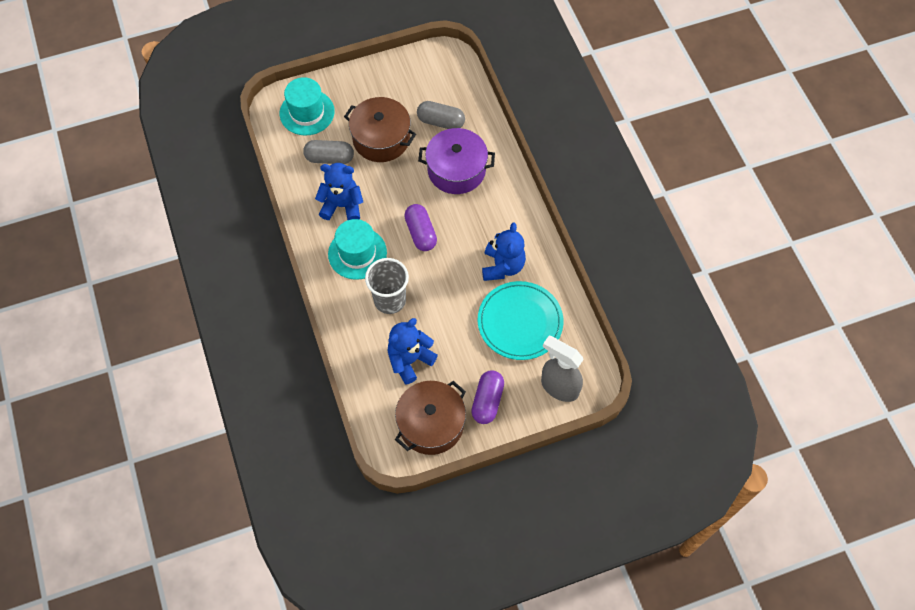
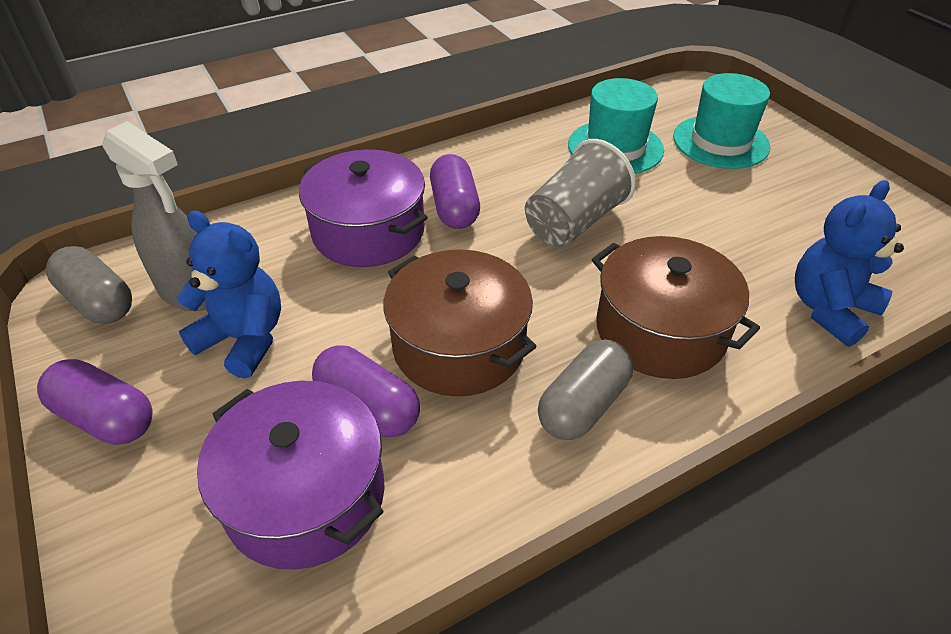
blue teddy bear: [315,163,363,220] [388,318,438,385] [482,223,526,281] = 3 -> [177,211,281,379] [795,180,904,347] = 2
purple capsule: [404,204,437,251] [471,370,504,424] = 2 -> [37,359,153,445] [312,345,420,437] [430,154,480,229] = 3
purple pot: [418,128,495,194] = 1 -> [197,381,385,570] [299,150,428,267] = 2
turquoise plate: [478,281,564,360] = 1 -> none = 0

